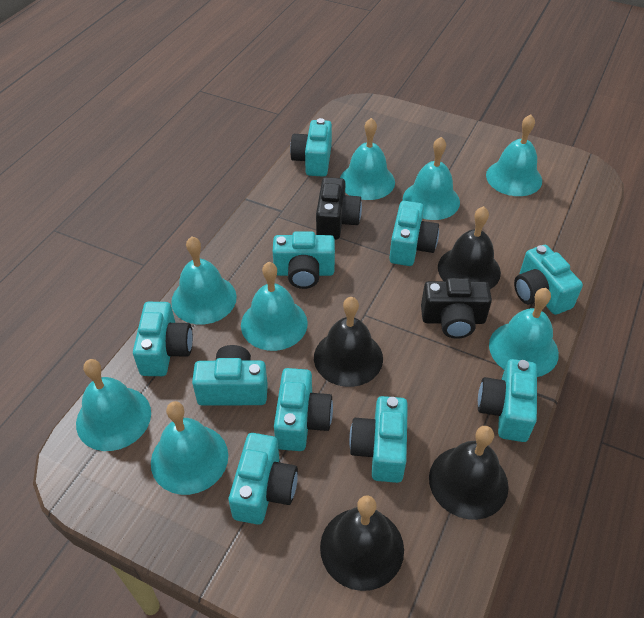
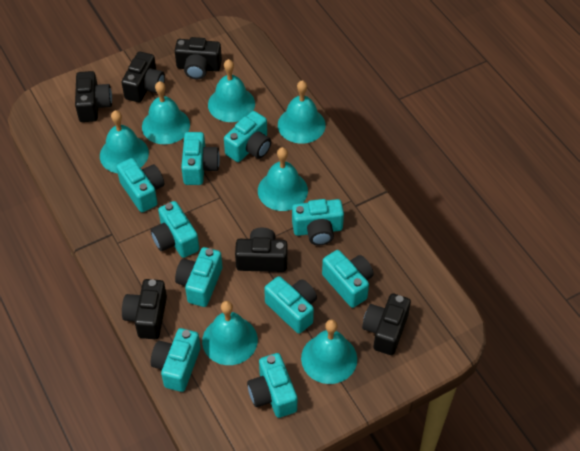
black bell: [314,297,383,387] [320,495,404,591] [429,426,509,520] [438,206,501,289] = 4 -> none = 0
black camera: [316,177,362,240] [421,278,492,339] = 2 -> [75,71,112,122] [121,52,165,102] [122,279,167,339] [175,37,222,79] [235,227,287,272] [362,293,411,355] = 6
turquoise bell: [76,359,151,451] [151,401,228,495] [171,237,237,325] [241,262,308,351] [340,118,395,200] [403,137,460,220] [486,114,542,196] [489,288,559,377] = 8 -> [100,110,149,173] [142,81,190,144] [202,301,258,365] [208,59,255,122] [258,147,308,211] [278,80,326,144] [301,319,357,384] = 7

